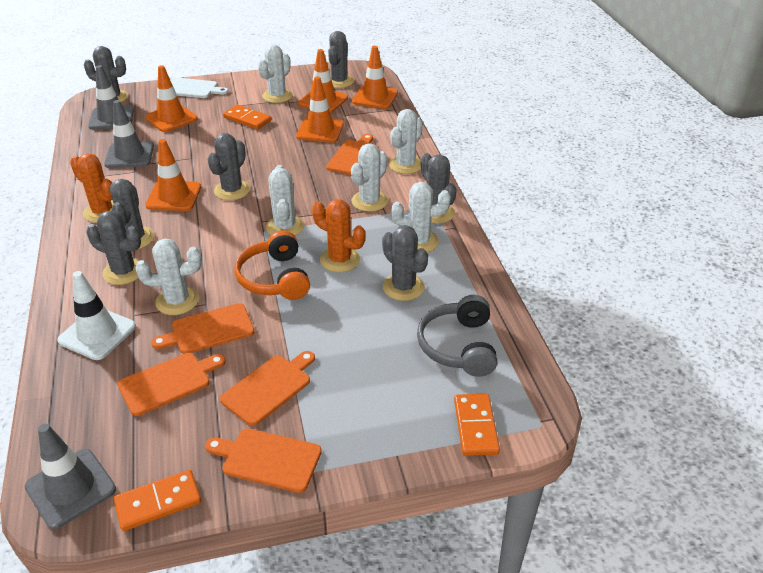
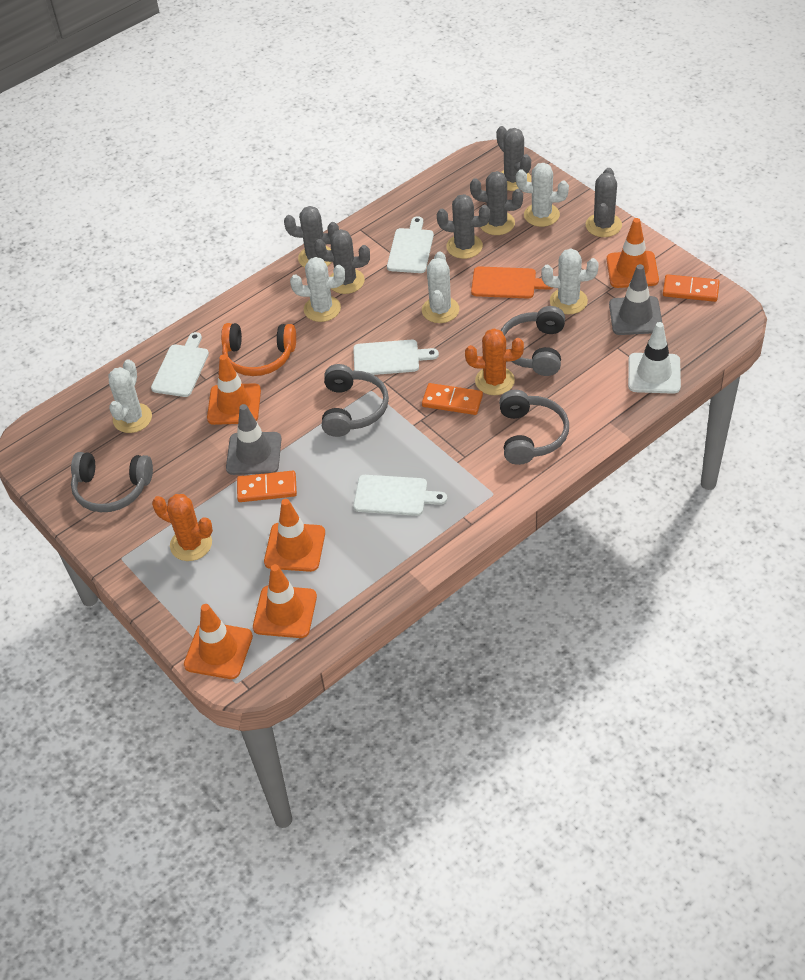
grey cactus: [84,46,128,102] [86,211,141,285] [110,179,155,249] [207,133,250,201] [328,31,354,88] [382,225,428,301] [421,153,457,224] = 7 -> [284,206,339,268] [314,229,370,294] [437,194,490,259] [470,171,523,235] [496,126,531,191] [586,168,622,237] = 6
grey headphones: [417,295,497,377] = 1 -> [71,452,153,512] [322,364,389,437] [499,390,569,465] [501,306,565,376] = 4
grey traffic cone: [25,424,116,529] [88,65,134,130] [104,100,154,168] = 3 -> [226,404,282,475] [609,264,662,335] = 2
orange cutting board: [118,353,226,416] [151,303,254,354] [205,428,322,493] [220,351,315,426] [326,134,379,175] = 5 -> [471,266,553,299] = 1
white cactus: [136,239,202,315] [258,44,293,103] [266,165,304,236] [351,143,388,212] [389,109,423,174] [391,182,451,253] = 6 -> [108,359,152,433] [290,257,345,322] [422,251,459,323] [516,163,569,227] [542,248,599,314] = 5
white cutting board: [170,77,228,98] = 1 -> [151,332,209,397] [353,340,439,375] [353,475,447,516] [387,216,434,273] = 4

